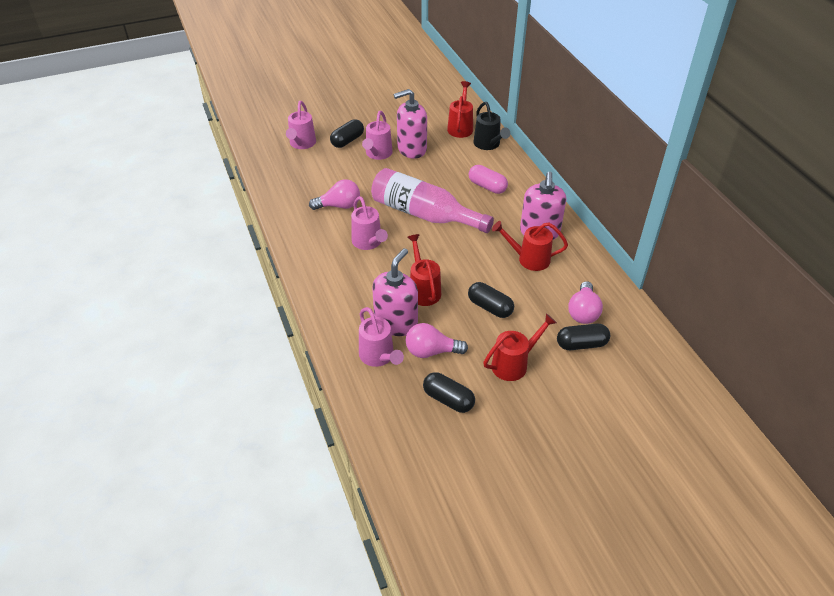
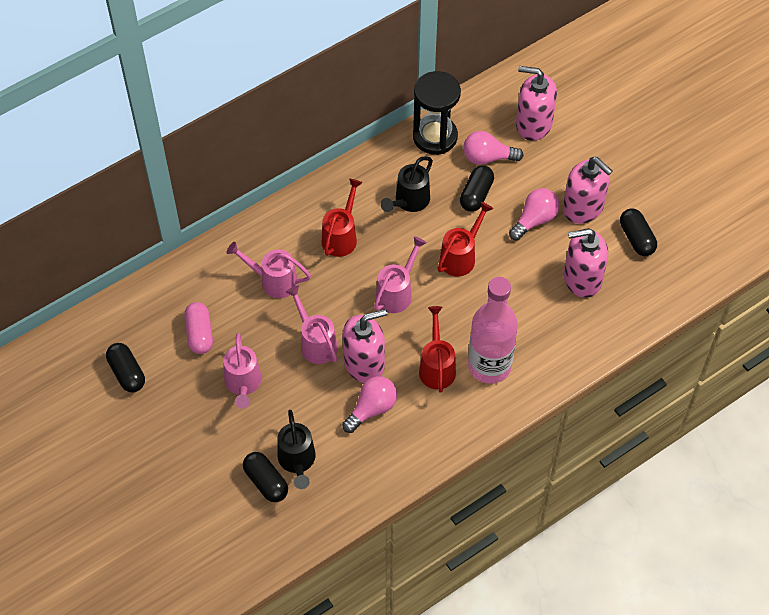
black hourglass: none = 0 -> [413,71,461,155] = 1
black watering can: [473,102,510,150] = 1 -> [277,410,316,489] [381,156,433,212] = 2
pink soap dispenser: [372,248,418,336] [394,89,427,159] [520,172,566,240] = 3 -> [342,309,388,383] [516,66,557,141] [563,157,612,224] [564,228,608,298] = 4
red watering can: [408,234,441,306] [447,81,473,138] [483,313,557,381] [492,221,568,271] = 4 -> [322,179,363,257] [419,306,456,393] [437,202,493,277] = 3

